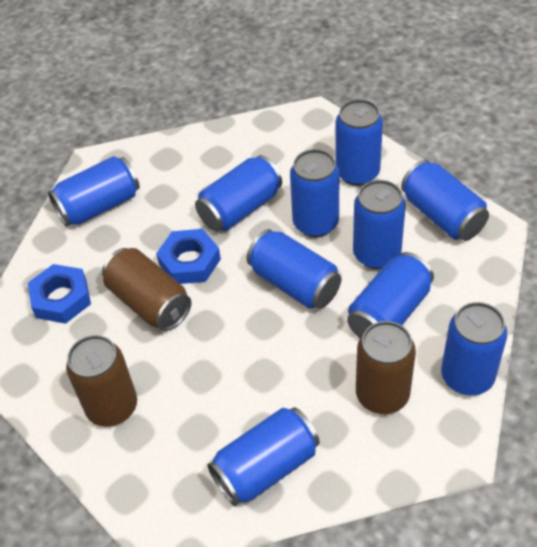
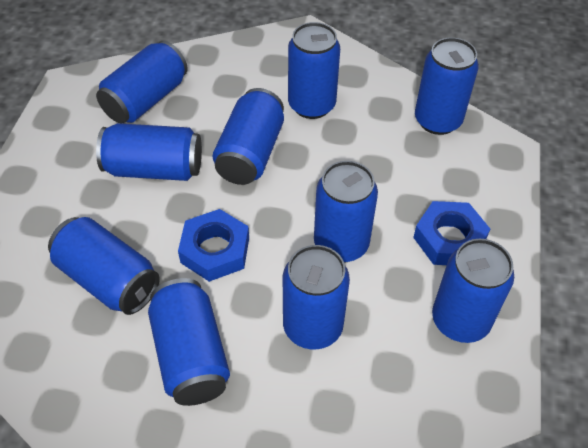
brown can: [66,335,137,427] [102,248,191,331] [356,321,416,414] = 3 -> none = 0

